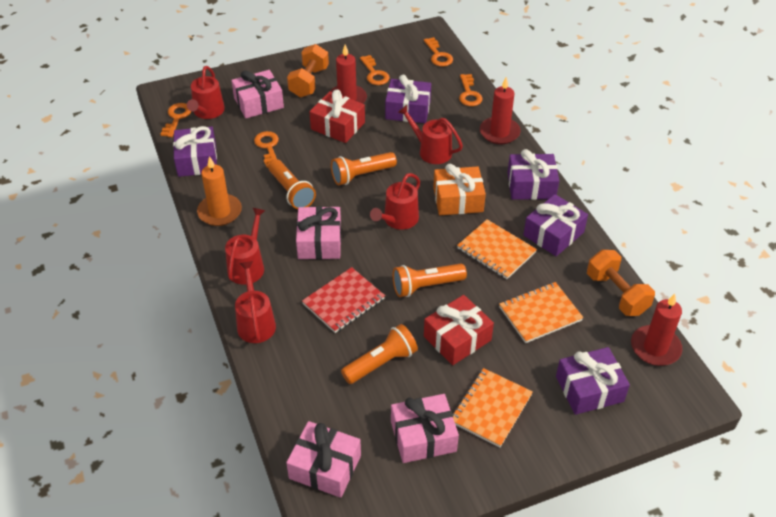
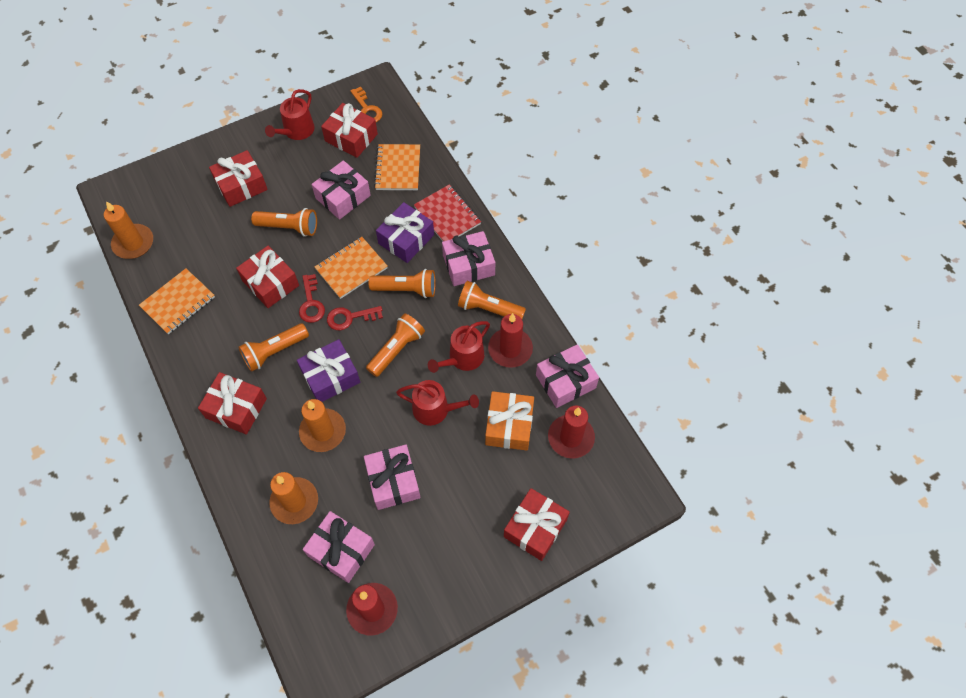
orange candle: [197,156,242,226] = 1 -> [104,201,153,259] [269,472,318,524] [299,399,346,452] = 3
orange dumbbell: [287,44,329,97] [587,250,655,316] = 2 -> none = 0
orange flashlight: [268,159,316,209] [331,152,397,185] [341,324,418,384] [393,264,467,297] = 4 -> [238,323,309,372] [251,208,317,236] [366,313,425,377] [368,269,436,298] [458,281,526,319] = 5
orange key: [161,103,191,137] [254,131,279,168] [360,55,390,85] [424,37,453,67] [459,74,483,106] = 5 -> [351,87,382,122] = 1
pink gift: [231,70,284,118] [286,421,361,498] [296,206,341,259] [391,394,459,463] = 4 -> [303,511,375,583] [312,160,371,220] [364,445,421,510] [442,231,495,286] [536,344,599,408] = 5
purple gift: [173,126,217,177] [385,75,431,123] [508,149,559,200] [523,194,588,256] [556,347,630,415] = 5 -> [297,339,360,402] [376,202,434,263] = 2
red gift: [309,90,365,143] [424,295,494,365] = 2 -> [198,372,267,434] [209,150,268,207] [236,246,299,308] [321,103,378,158] [504,488,570,561] = 5
red key: none = 0 -> [299,274,325,323] [327,306,383,330] = 2
red watering can: [187,66,225,119] [225,208,265,285] [235,261,276,343] [370,173,420,230] [398,105,463,164] = 5 -> [265,89,315,140] [396,380,479,426] [428,321,490,373] = 3

